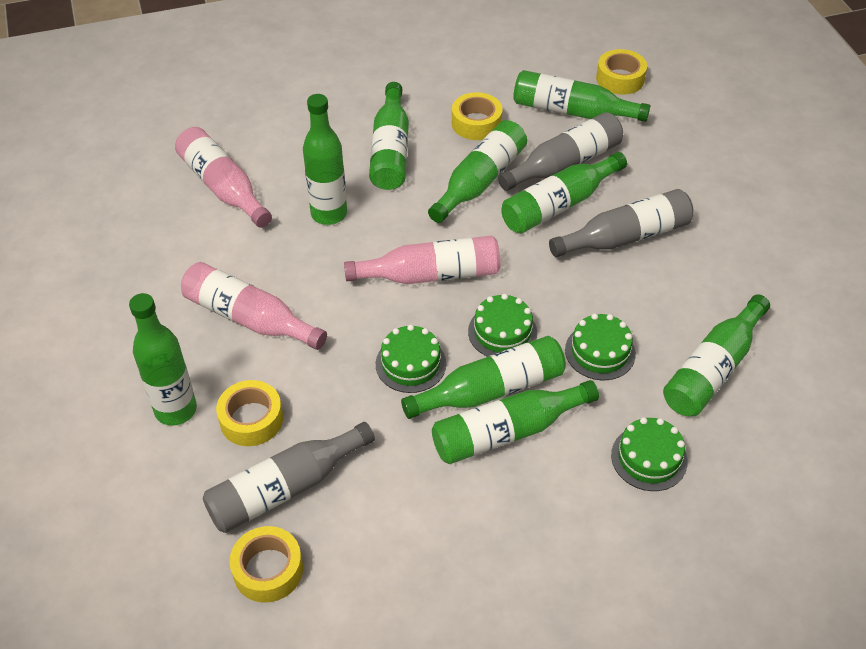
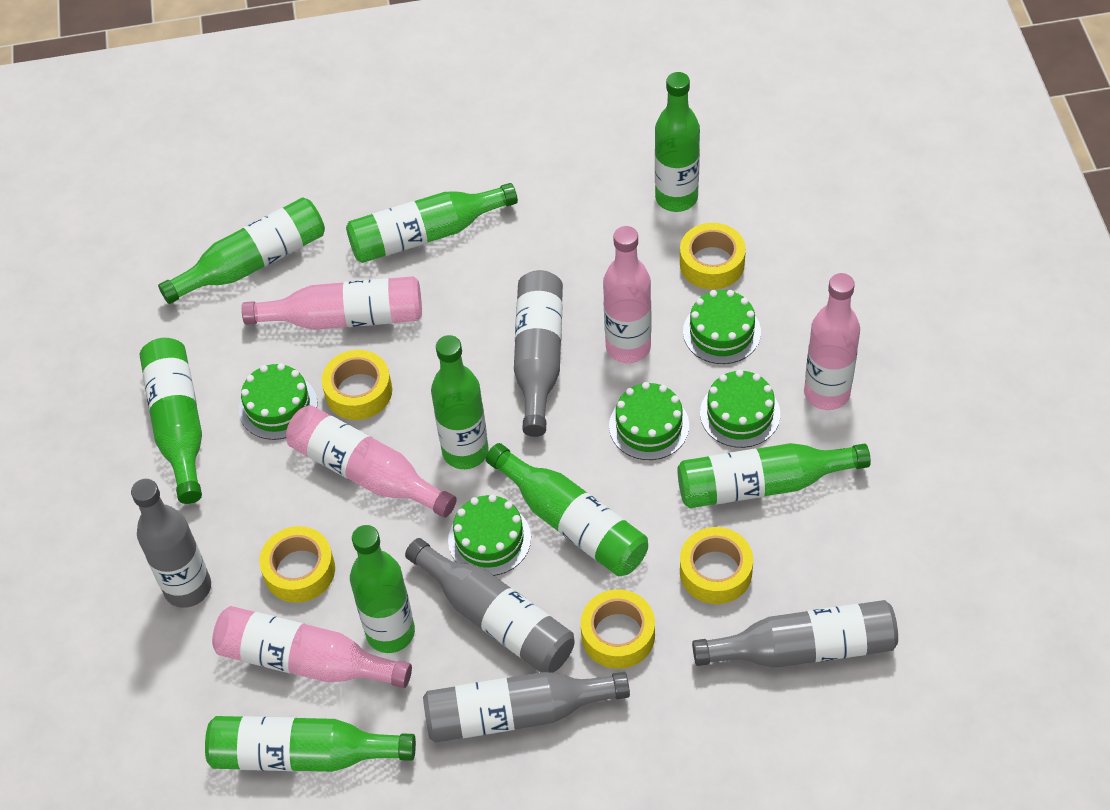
green cake: [376,324,446,393] [468,294,537,357] [565,313,636,380] [611,417,688,491] = 4 -> [239,363,317,440] [448,494,531,576] [609,382,689,460] [683,290,761,364] [700,369,780,448] = 5
grey bottle: [203,422,375,533] [498,112,623,191] [549,189,694,257] = 3 -> [131,479,211,608] [405,538,575,673] [423,672,630,743] [514,270,563,437] [692,600,898,667] = 5
pink bottle: [175,127,272,228] [181,262,327,350] [344,236,500,284] = 3 -> [212,606,412,688] [242,276,422,330] [286,405,457,518] [603,226,651,363] [804,273,860,410] = 5
yellow tape: [216,380,283,446] [229,526,303,603] [452,92,502,140] [596,49,647,95] = 4 -> [259,526,335,603] [322,350,392,420] [581,589,655,669] [680,223,746,289] [680,527,753,604] = 5

